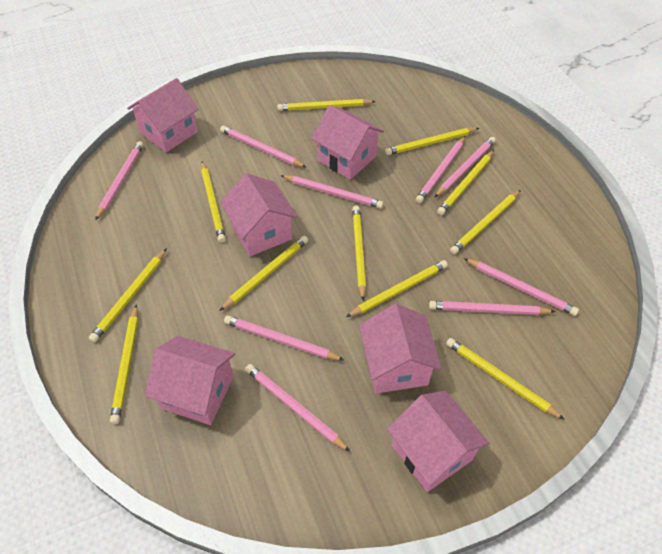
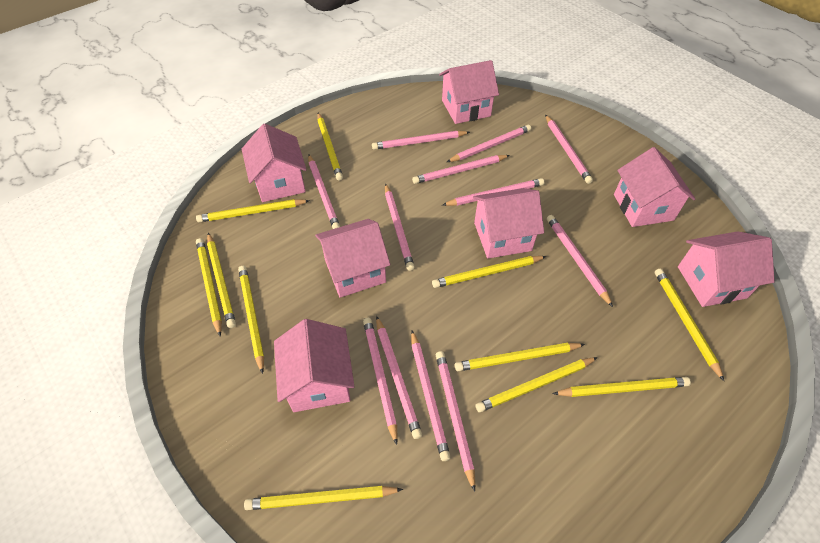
pink house: [127,78,199,152] [145,336,235,425] [220,173,298,256] [311,105,384,180] [359,304,442,393] [387,391,490,492] = 6 -> [242,123,307,202] [274,319,355,412] [315,219,390,298] [439,60,499,124] [473,188,544,258] [614,147,695,227] [678,231,775,307] = 7
pink pencil: [95,141,144,220] [220,125,307,168] [224,315,344,360] [245,364,350,452] [280,175,384,209] [416,136,465,203] [429,301,556,315] [434,137,496,198] [464,258,579,316] = 9 -> [308,154,340,229] [363,318,398,445] [372,131,470,150] [376,316,422,439] [385,183,415,271] [411,331,451,461] [412,155,510,184] [436,351,475,492] [443,178,544,206] [447,125,531,162] [545,115,593,184] [547,215,613,307] = 12

